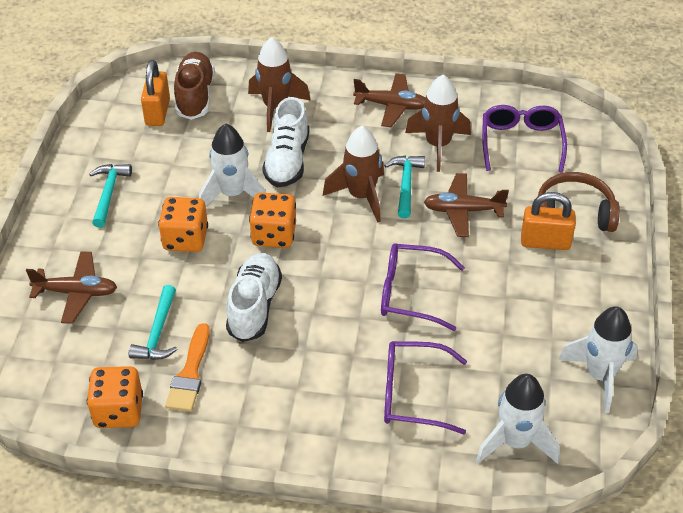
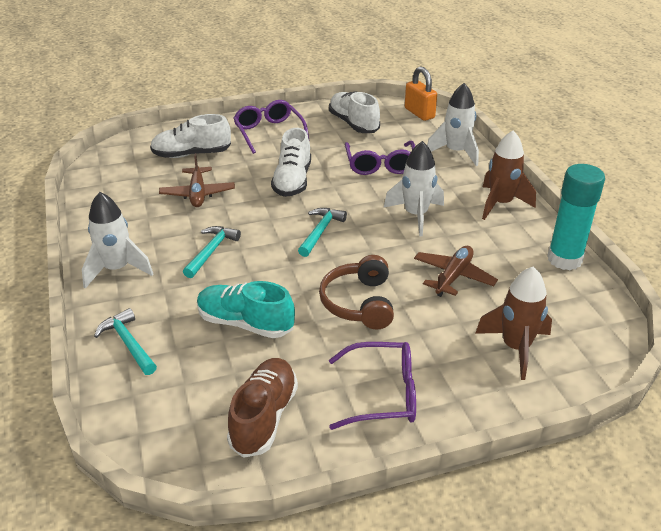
brown plane: [26,251,117,324] [353,73,425,127] [424,173,509,237] = 3 -> [159,153,235,207] [414,246,498,297] = 2
brown rocket: [248,37,311,132] [323,126,384,223] [405,74,471,172] = 3 -> [475,267,552,380] [482,131,536,220] = 2
orange brush: [165,323,210,412] = 1 -> none = 0
orange dice: [87,366,143,428] [158,197,208,252] [249,193,296,248] = 3 -> none = 0
orange padlock: [141,60,170,126] [521,192,576,250] = 2 -> [405,66,437,121] = 1
turquoise glue stick: none = 0 -> [547,164,605,270] = 1
turquoise shoe: none = 0 -> [197,281,295,338] = 1
white shoe: [226,253,282,342] [262,97,309,187] = 2 -> [150,114,231,158] [271,128,311,197] [329,91,380,133] = 3

